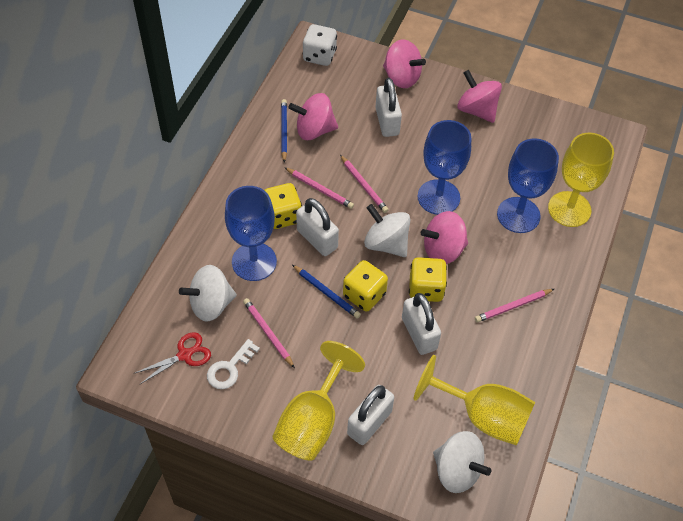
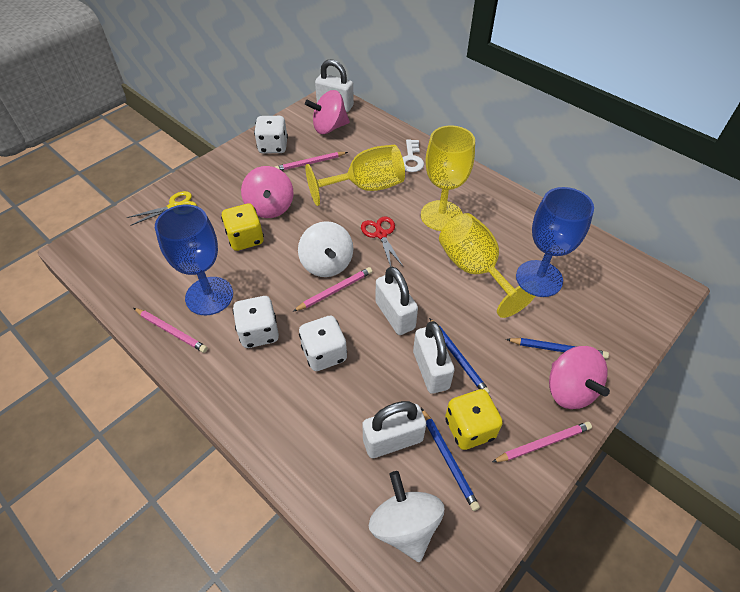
blue goblet: [225,186,277,281] [418,120,471,215] [497,138,559,233] = 3 -> [155,204,233,315] [516,187,594,297] = 2
blue pencil: [281,99,287,163] [292,265,361,319] = 2 -> [421,408,480,511] [429,318,490,394] [506,338,609,359] = 3
pink spinning top: [288,93,338,140] [383,39,426,88] [421,211,468,264] [457,70,502,123] = 4 -> [241,166,293,218] [305,90,350,134] [549,346,610,409] = 3
white dice: [303,24,337,66] = 1 -> [233,296,279,348] [254,116,288,154] [299,316,347,371] = 3
white spinning top: [179,265,237,322] [364,204,410,257] [433,431,491,493] = 3 -> [298,221,353,277] [369,471,444,562] = 2
yellow dice: [264,183,302,229] [343,260,388,311] [409,257,447,302] = 3 -> [221,203,264,251] [445,389,503,450] = 2
yellow scissors: none = 0 -> [127,191,197,226] = 1

